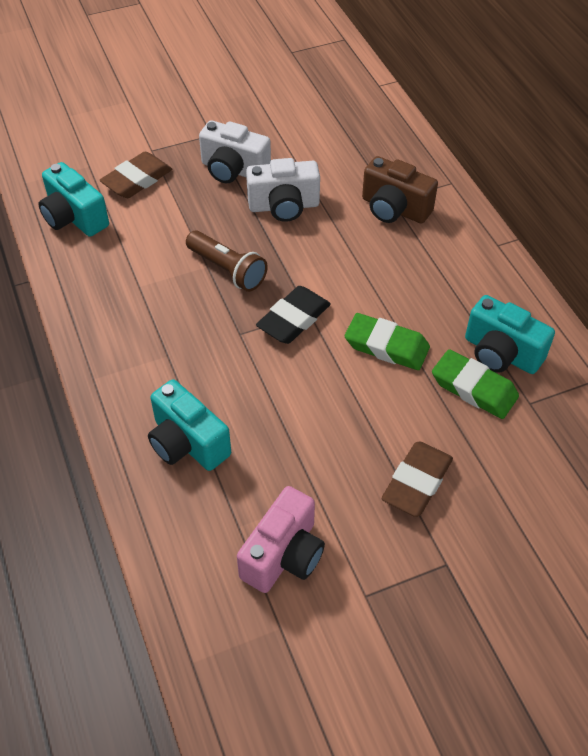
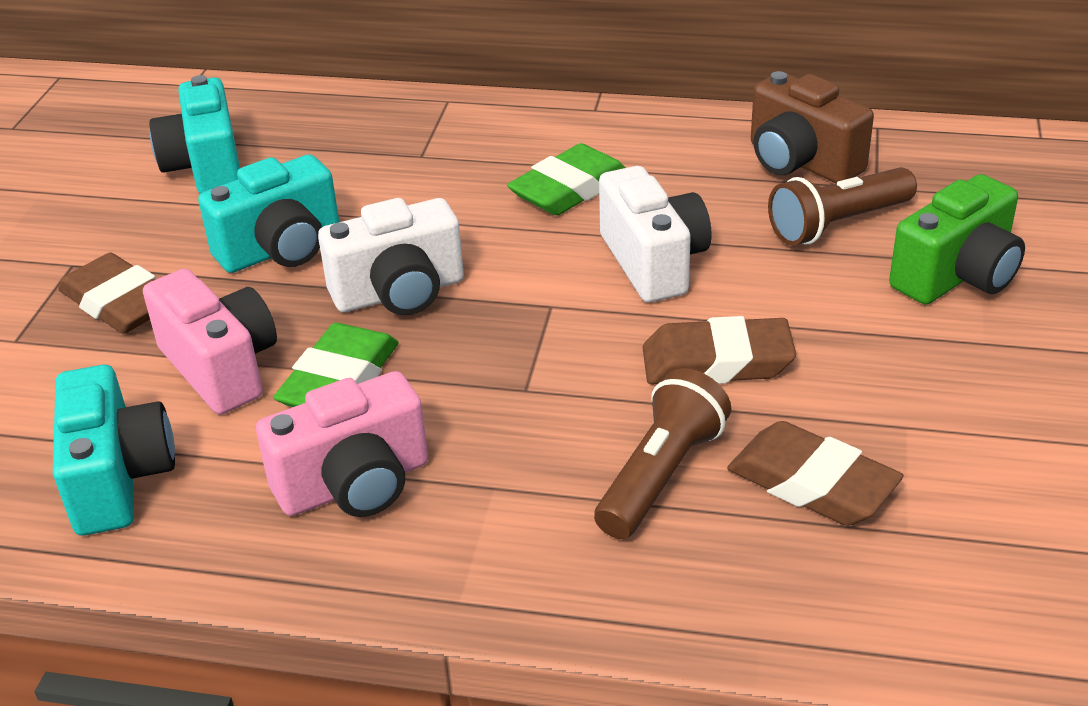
black eraser: [256,286,331,344] = 1 -> none = 0
brown eraser: [100,152,172,198] [381,441,453,517] = 2 -> [58,253,155,334] [643,316,796,384] [727,421,904,526] = 3
brown flashlight: [186,230,268,292] = 1 -> [594,368,731,539] [768,167,917,246] = 2
green camera: none = 0 -> [889,174,1025,305] = 1
pink camera: [237,486,325,593] = 1 -> [143,269,277,415] [256,371,428,517] = 2

